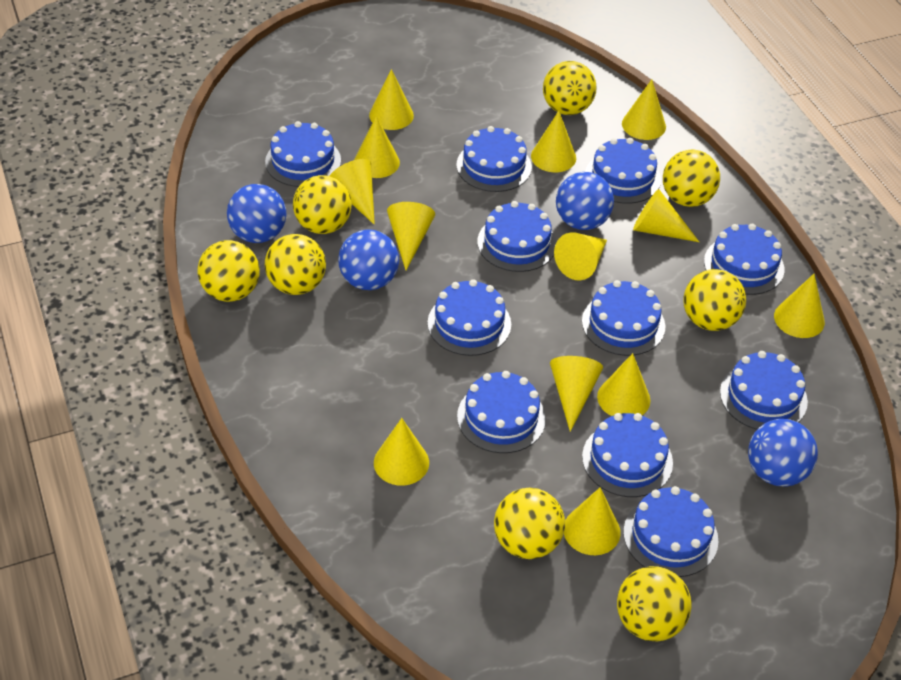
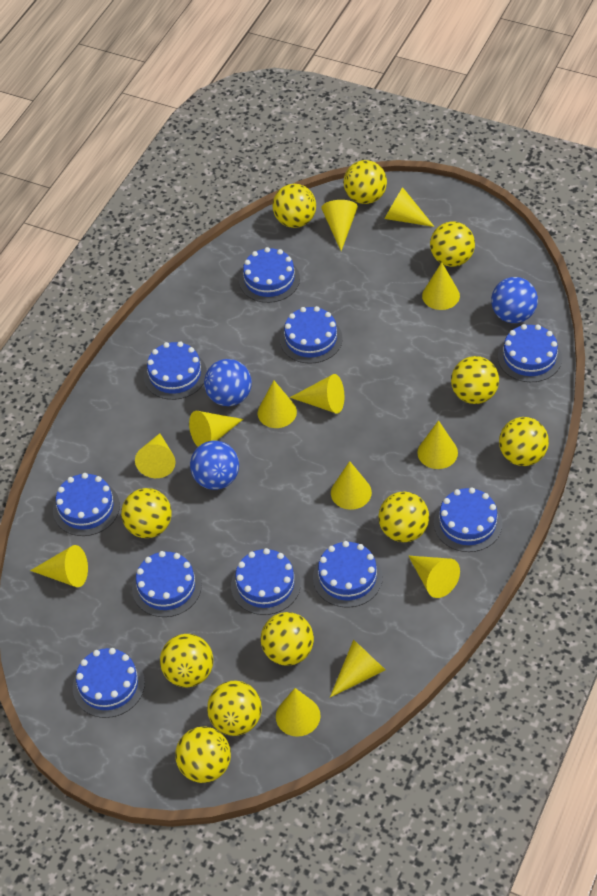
blue ball: [227,184,286,243] [338,229,399,290] [556,172,614,230] [748,419,818,487] = 4 -> [190,441,239,490] [204,359,252,406] [491,277,538,323] = 3
blue cake: [265,121,341,187] [428,279,511,356] [457,126,532,192] [457,371,546,453] [477,201,556,272] [582,280,665,356] [582,413,673,497] [586,138,661,204] [623,486,718,577] [704,224,784,295] [720,351,808,430] = 11 -> [53,473,120,536] [73,648,145,718] [132,551,202,617] [144,341,207,400] [231,548,301,615] [239,247,300,303] [280,306,343,364] [313,541,383,607] [434,487,502,552] [498,324,562,382] = 10
yellow ball: [198,240,260,302] [265,234,326,295] [293,175,352,234] [494,488,565,559] [543,61,597,115] [617,566,691,642] [663,150,720,207] [683,269,746,331] = 8 -> [121,488,172,538] [160,634,213,687] [175,727,231,783] [207,681,262,736] [261,612,314,666] [273,184,316,228] [343,160,387,204] [378,492,429,542] [430,222,475,267] [451,356,499,404] [499,417,549,466] = 11

